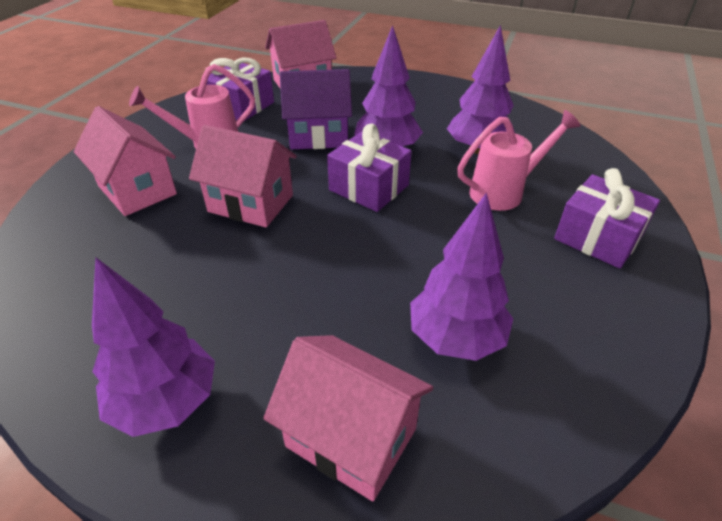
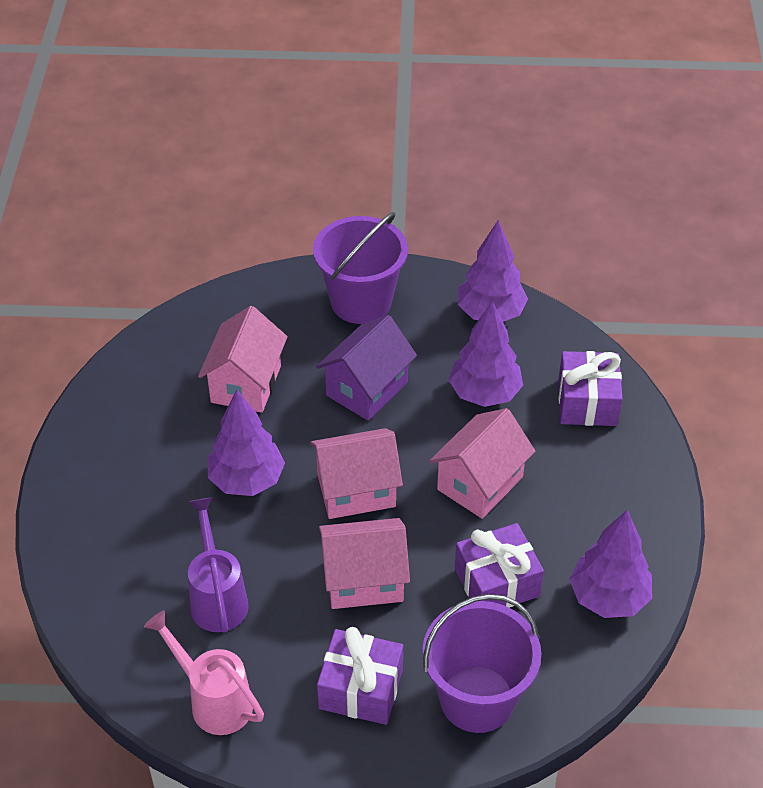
pink watering can: [129,64,255,148] [457,110,581,211] = 2 -> [144,610,264,735] = 1
purple bucket: none = 0 -> [313,212,408,324] [422,594,541,733] = 2
purple watering can: none = 0 -> [188,497,249,633] = 1

